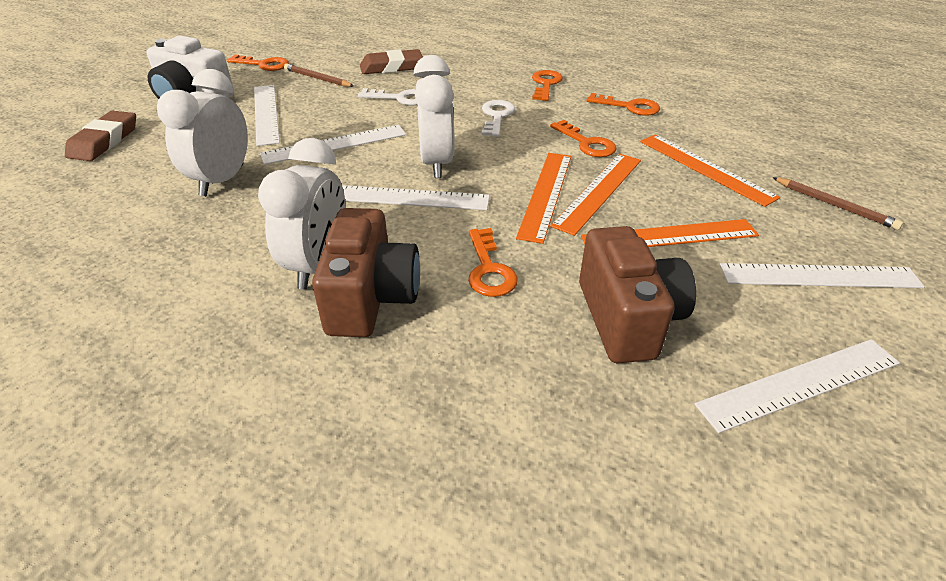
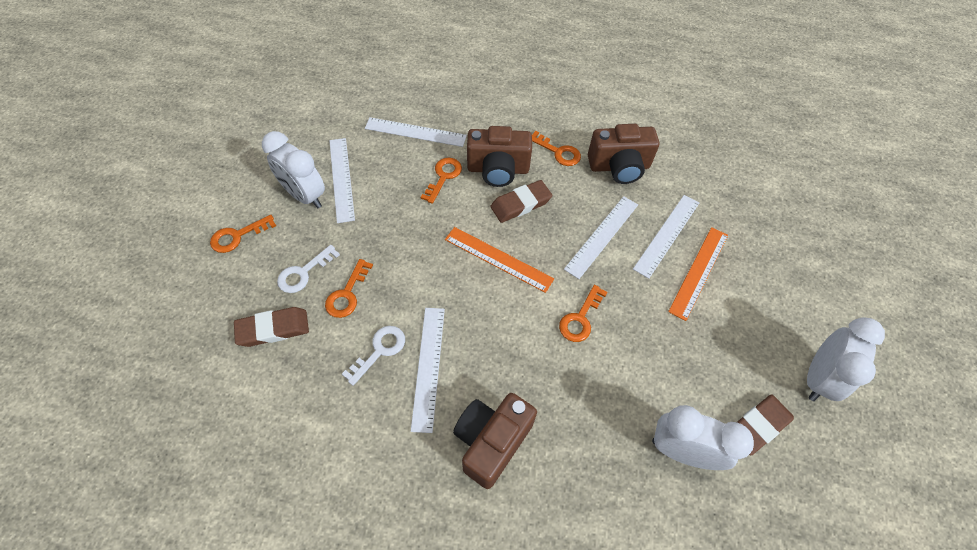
brown camera: [312,208,420,337] [579,226,696,363] = 2 -> [453,393,537,489] [467,126,532,187] [588,124,659,184] = 3
brown eraser: [65,111,136,161] [360,49,423,74] = 2 -> [234,307,309,347] [490,180,552,223] [737,394,794,455] = 3
brown pencil: [284,63,354,87] [772,177,903,230] = 2 -> none = 0
orange ruler: [516,153,571,244] [550,153,641,236] [581,219,759,247] [640,134,780,207] = 4 -> [445,227,554,293] [668,227,728,321] = 2
white camera: [146,36,234,99] = 1 -> none = 0

